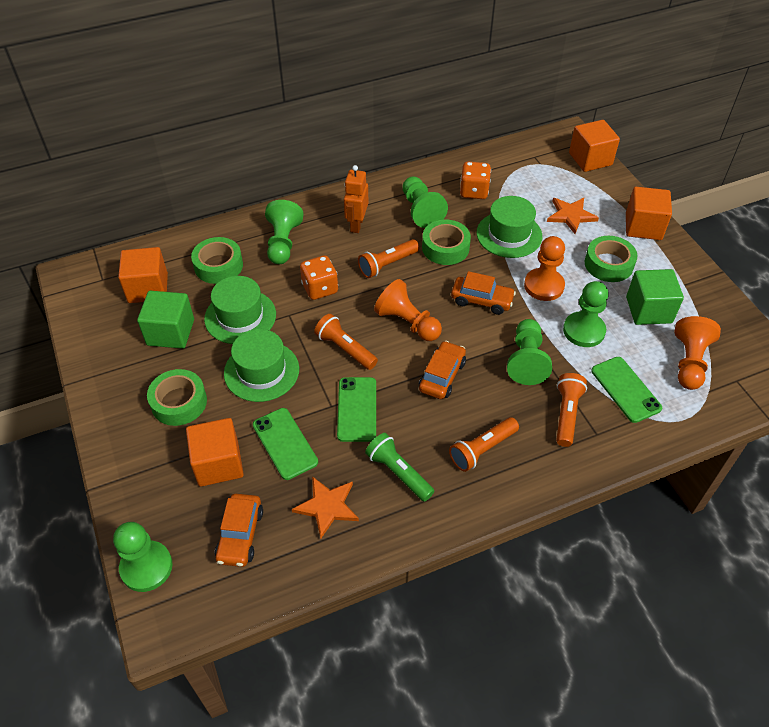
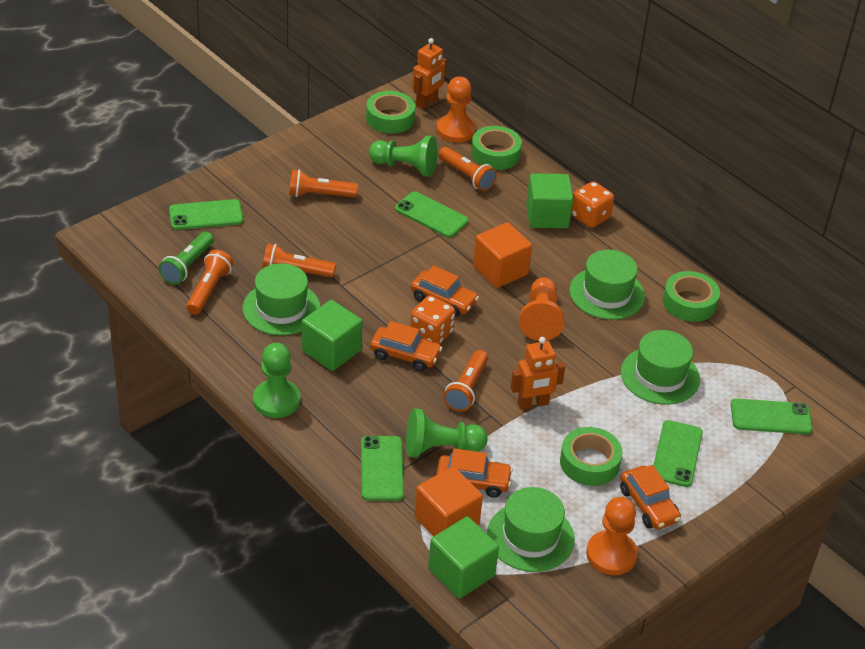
green cube: [137,291,194,349] [626,269,684,325] = 2 -> [302,300,363,371] [428,516,499,599] [526,173,573,228] = 3
green hat: [204,276,276,344] [224,329,299,402] [477,196,542,258] = 3 -> [242,263,320,336] [487,487,575,572] [569,250,645,320] [621,330,700,405] = 4
green pawn: [113,522,172,592] [265,200,304,264] [402,176,448,228] [507,319,552,385] [563,281,609,347] = 5 -> [253,343,300,418] [369,136,437,177] [406,409,488,458] = 3
green phone: [253,408,318,480] [337,377,376,442] [591,357,662,423] = 3 -> [169,199,243,230] [361,436,404,501] [395,191,469,238] [653,420,703,487] [731,398,813,434] = 5
orange car: [215,494,263,567] [419,341,466,399] [451,271,516,315] = 3 -> [370,321,442,371] [411,265,479,317] [436,448,513,498] [620,465,681,530] = 4
orange cube: [118,247,168,303] [186,418,244,487] [569,120,620,172] [626,187,672,240] = 4 -> [414,466,483,537] [473,222,532,288] = 2
orange flashlight: [314,314,378,370] [358,239,420,278] [449,417,519,472] [556,373,587,447] = 4 -> [186,250,233,314] [263,243,336,278] [289,170,358,198] [439,147,497,191] [443,350,488,412] = 5
orange robot: [344,165,368,233] = 1 -> [412,38,447,109] [511,337,565,410] = 2
orange star: [292,476,359,539] [547,198,599,234] = 2 -> none = 0

